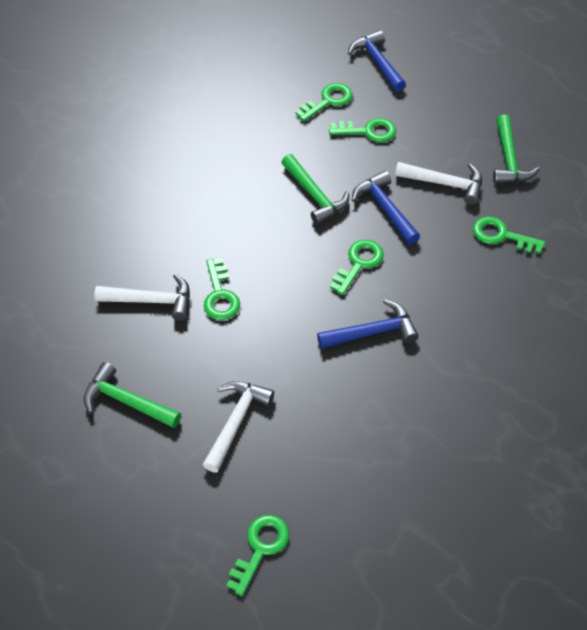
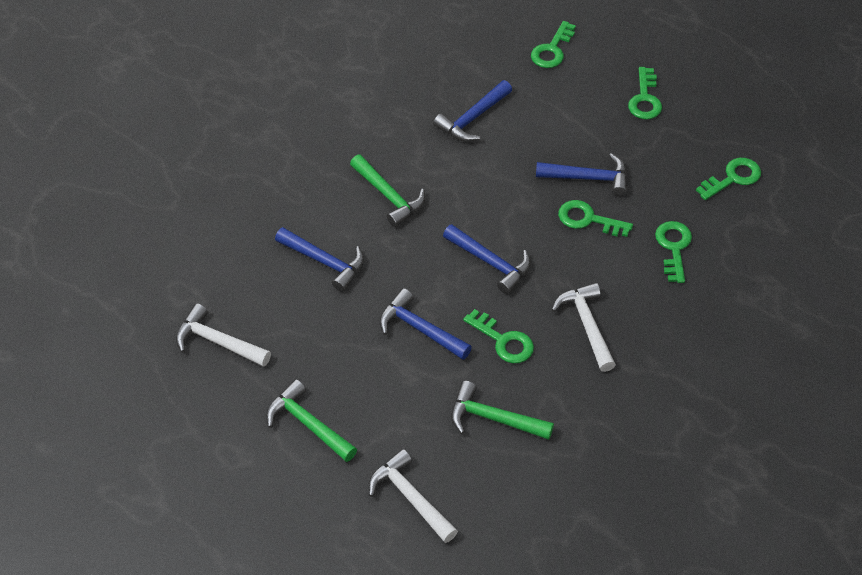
blue hammer: [317,299,419,349] [348,30,406,92] [352,171,420,244] = 3 -> [275,227,364,292] [379,288,472,360] [433,80,512,142] [443,224,531,294] [536,153,627,197] = 5

